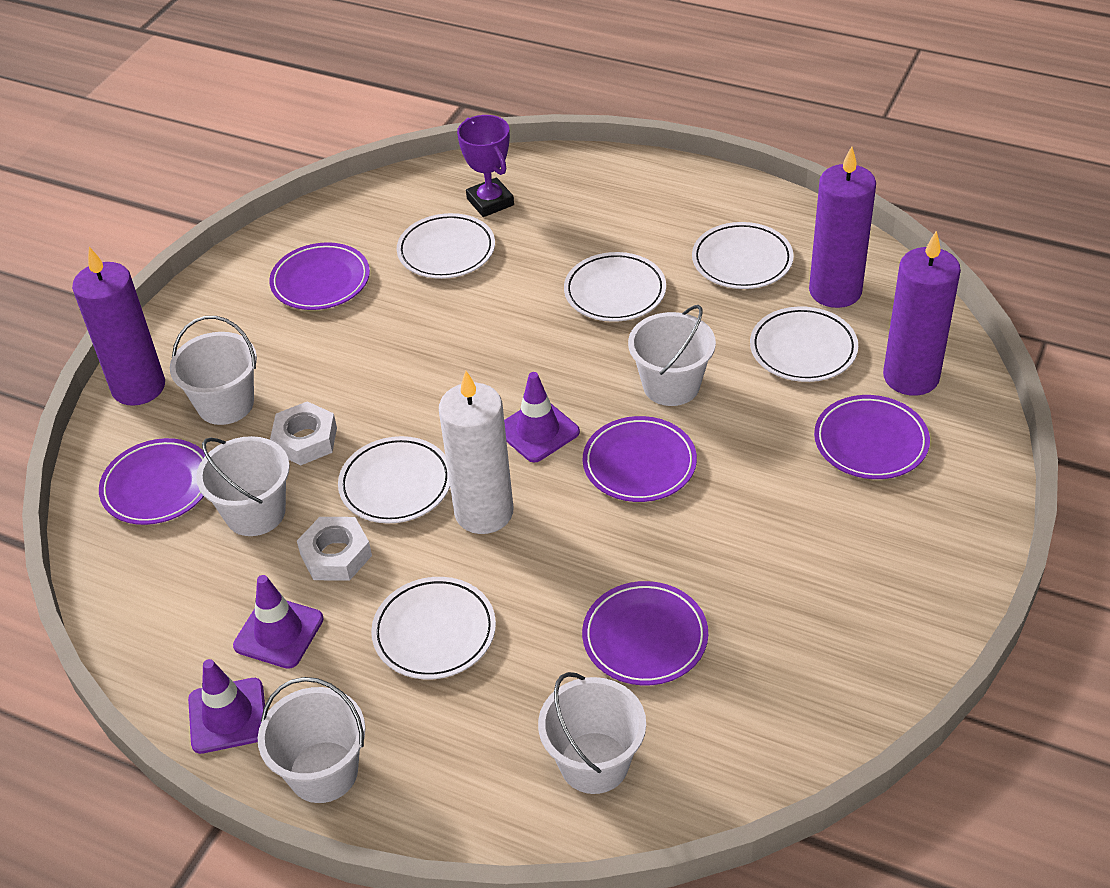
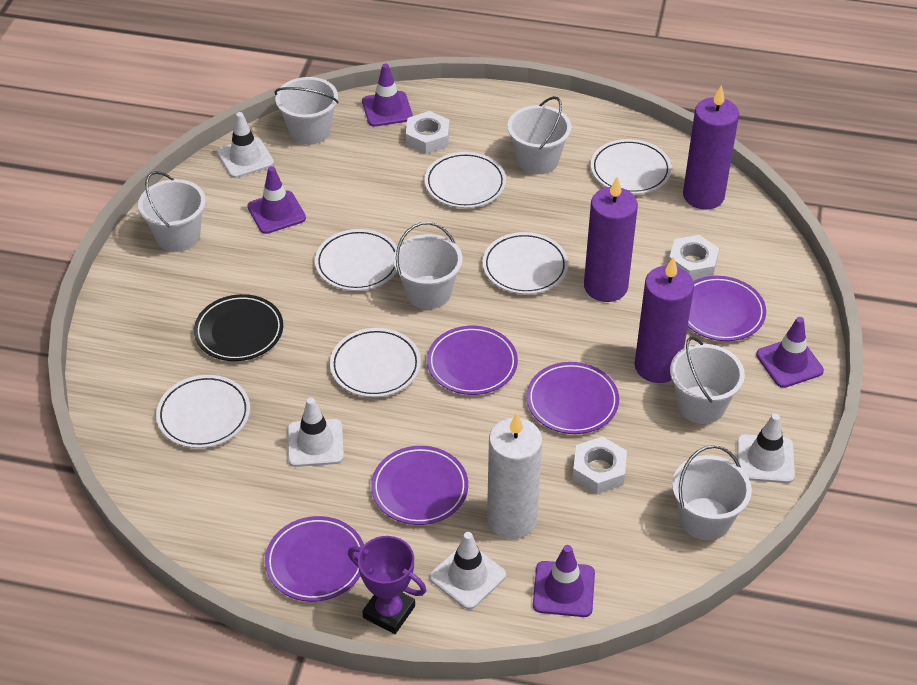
black plate: none = 0 -> [194,294,283,361] = 1
purple traffic cone: [188,659,265,754] [233,575,324,669] [504,372,580,462] = 3 -> [247,166,306,234] [362,64,413,127] [533,545,595,617] [756,317,824,388] = 4
white bucket: [170,316,257,425] [196,436,290,536] [258,677,366,803] [538,672,646,794] [628,305,716,406] = 5 -> [138,171,206,252] [274,77,339,145] [393,222,463,309] [507,96,572,174] [670,337,745,424] [672,445,752,540] = 6
white nut: [270,401,337,466] [297,517,372,581] = 2 -> [406,111,450,154] [572,437,627,494] [668,235,719,281] = 3
white traffic cone: none = 0 -> [217,112,274,178] [287,397,344,467] [430,532,506,609] [737,413,795,483] = 4

